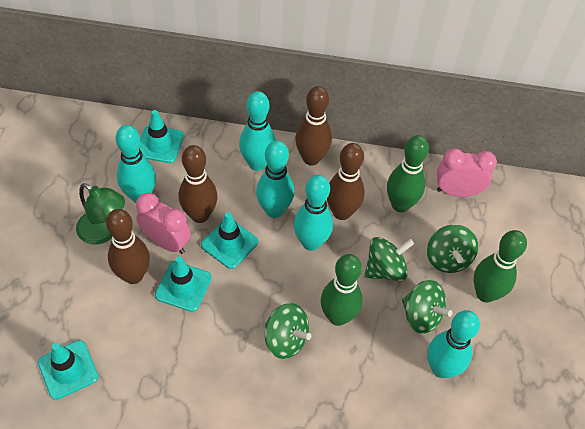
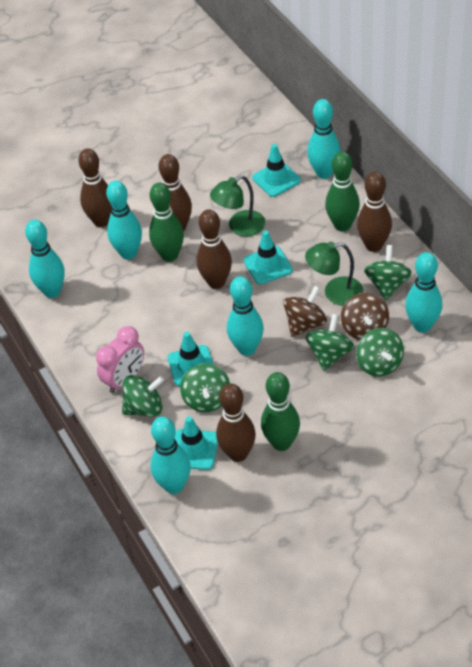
brown bowling pin: [106,209,150,284] [179,145,218,223] [295,86,332,166] [327,143,365,220] = 4 -> [78,149,111,227] [159,154,192,231] [197,209,232,289] [216,383,256,462] [357,171,392,252] = 5
brown spinning top: none = 0 -> [283,286,327,337] [341,293,389,340] = 2
green lamp: [76,183,125,245] = 1 -> [210,175,265,237] [305,242,363,306] = 2
green spinning top: [265,303,311,359] [364,237,414,281] [402,280,452,334] [427,225,478,273] = 4 -> [122,375,164,417] [180,364,230,412] [305,314,354,371] [356,328,404,377] [364,245,412,300] = 5
pink clock: [136,193,191,254] [437,148,497,197] = 2 -> [96,326,144,393] = 1
turquoise bowling pin: [116,125,156,203] [239,91,276,171] [256,140,294,218] [294,175,333,251] [427,310,480,378] = 5 -> [25,220,65,298] [106,181,142,260] [151,416,191,494] [227,276,264,356] [307,99,340,179] [405,252,442,333] = 6

